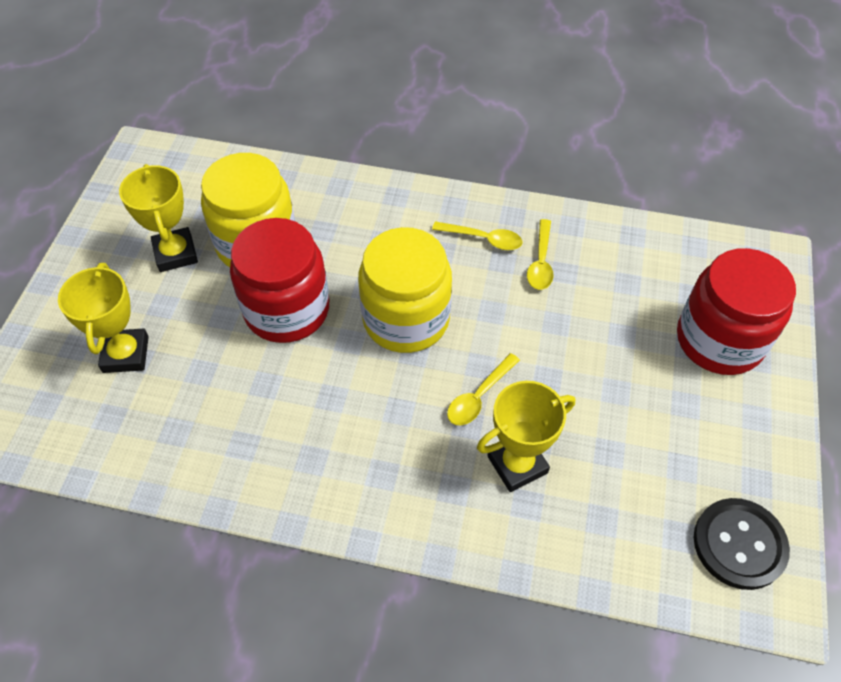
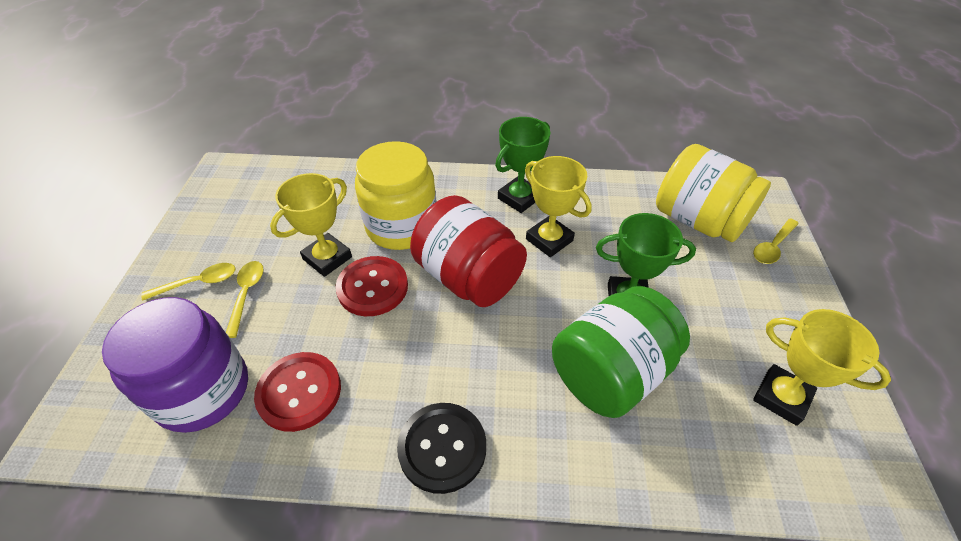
green jar: none = 0 -> [552,286,690,418] = 1
green trophy: none = 0 -> [495,117,550,213] [596,213,696,296] = 2
purple jar: none = 0 -> [102,297,248,433] = 1
red button: none = 0 -> [254,352,341,432] [335,256,408,316] = 2
red jar: [230,218,329,343] [677,248,796,375] = 2 -> [410,195,527,307] = 1

